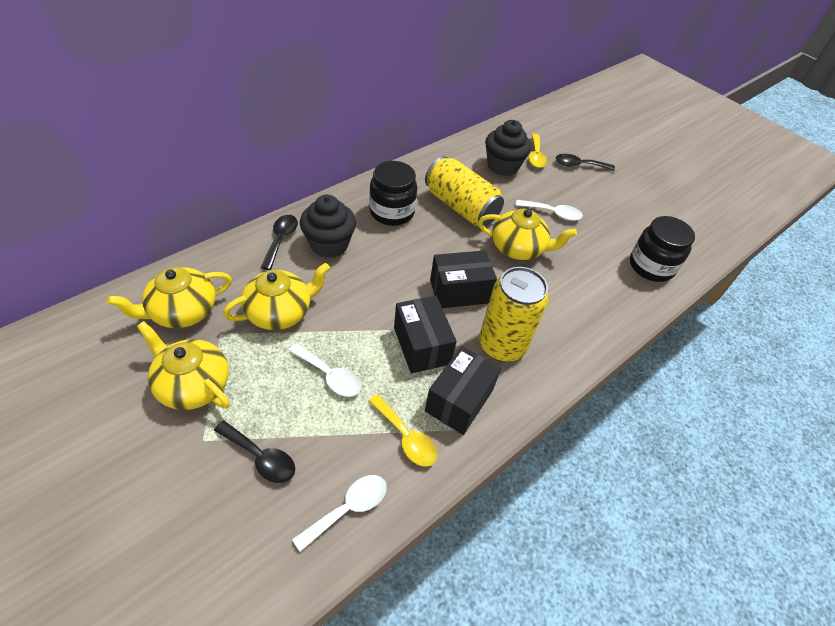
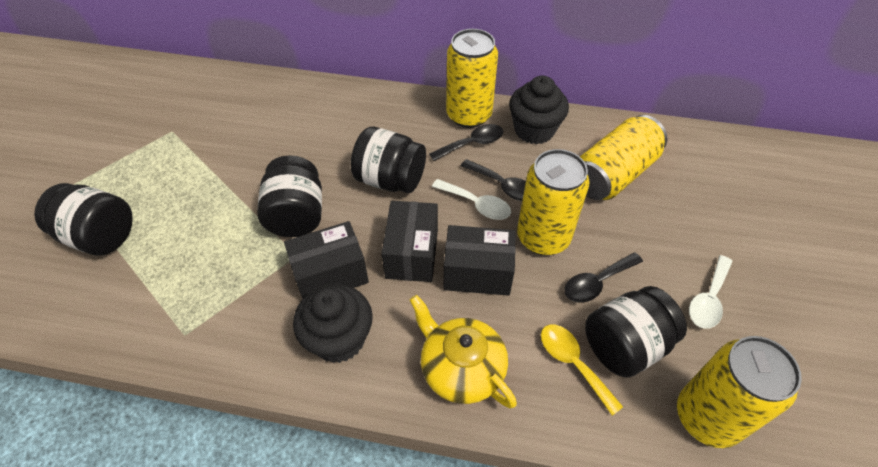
black jar: [369,161,417,226] [630,216,695,282] = 2 -> [34,183,133,256] [257,155,322,237] [351,127,426,193] [585,286,687,378] = 4
white spoon: [289,343,361,397] [292,475,387,552] [516,200,583,221] = 3 -> [432,179,511,220] [689,255,733,329] = 2
yellow can: [425,156,504,226] [479,267,549,362] = 2 -> [446,29,498,128] [517,149,590,255] [580,115,668,200] [677,336,802,448] = 4
yellow spoon: [369,394,437,467] [528,134,547,168] = 2 -> [541,325,623,416] = 1
yellow teapot: [107,267,232,328] [137,321,230,410] [223,263,330,330] [478,209,577,260] = 4 -> [410,295,517,408] = 1

